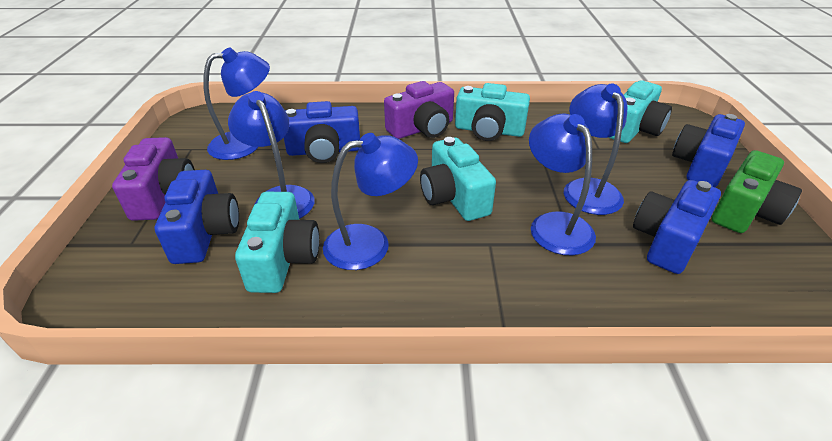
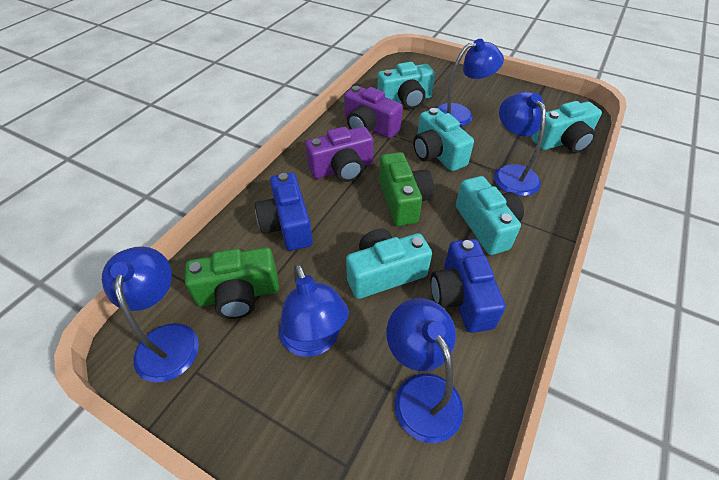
blue camera: [155,170,239,264] [284,101,360,163] [633,180,721,274] [672,114,745,187] = 4 -> [255,173,313,251] [431,239,506,333] = 2
green camera: [712,150,802,233] = 1 -> [185,247,279,319] [379,152,434,226] = 2
turquoise camera: [235,192,319,293] [420,137,496,221] [455,83,530,141] [608,80,672,143] = 4 -> [346,229,432,299] [377,62,435,109] [413,108,474,171] [456,176,524,255] [531,101,602,153] = 5

